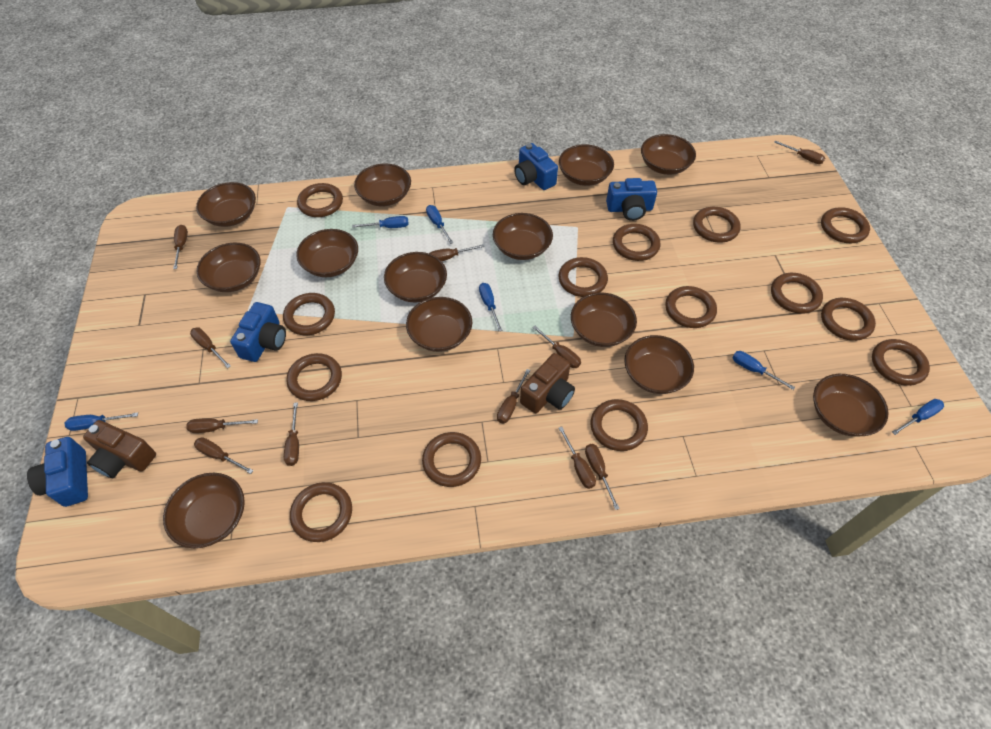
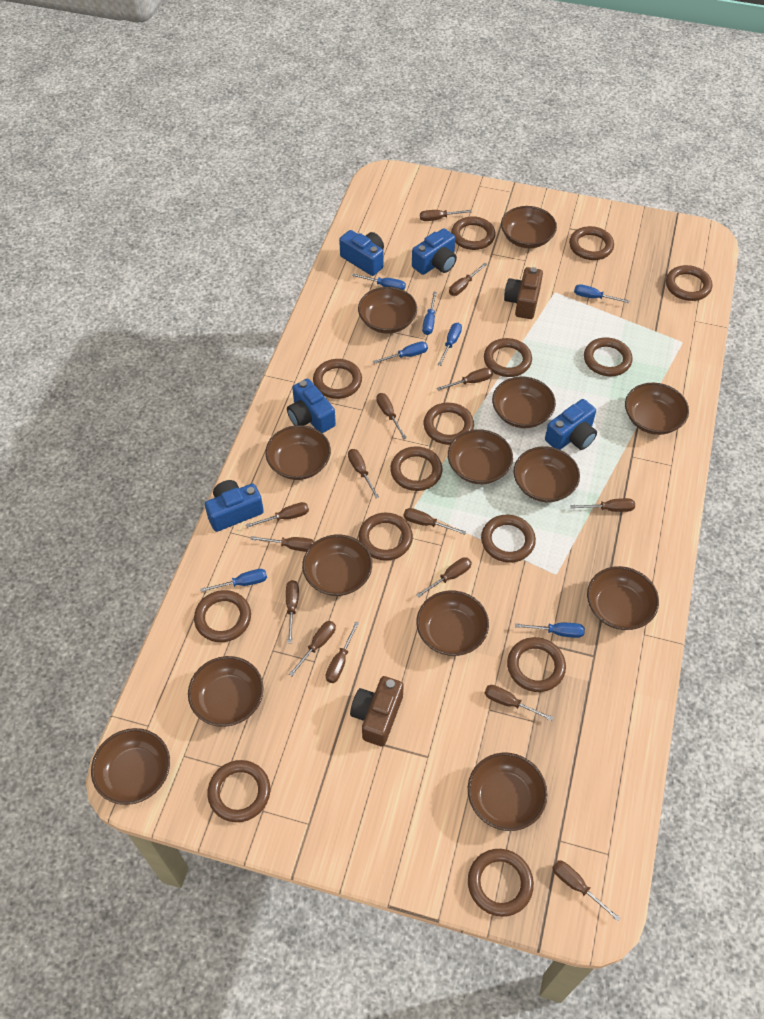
blue camera: [27,437,88,507] [230,302,286,362] [514,143,558,190] [606,178,657,221] = 4 -> [205,480,264,532] [287,379,336,433] [339,230,384,276] [412,228,457,275] [545,399,597,450] = 5
blue screwdriver: [65,412,138,431] [352,216,409,228] [426,205,454,244] [479,283,503,332] [732,351,795,390] [892,399,944,435] = 6 -> [200,569,267,592] [352,273,406,290] [373,342,428,364] [422,292,437,335] [438,323,462,366] [515,623,585,638] [574,284,630,303] = 7
brown screwdriver: [173,225,188,269] [186,418,258,433] [190,328,231,368] [194,437,254,474] [284,402,299,466] [429,244,485,261] [497,369,530,424] [532,326,581,368] [558,427,596,489] [585,444,620,510] [774,141,825,164] = 11 -> [246,502,309,528] [250,536,315,552] [286,580,299,643] [289,621,336,676] [326,621,359,683] [348,449,379,498] [376,393,407,439] [404,508,466,535] [416,557,472,598] [420,210,472,221] [437,368,493,391] [449,263,487,296] [484,685,554,721] [553,860,620,922] [570,498,635,512] = 15

